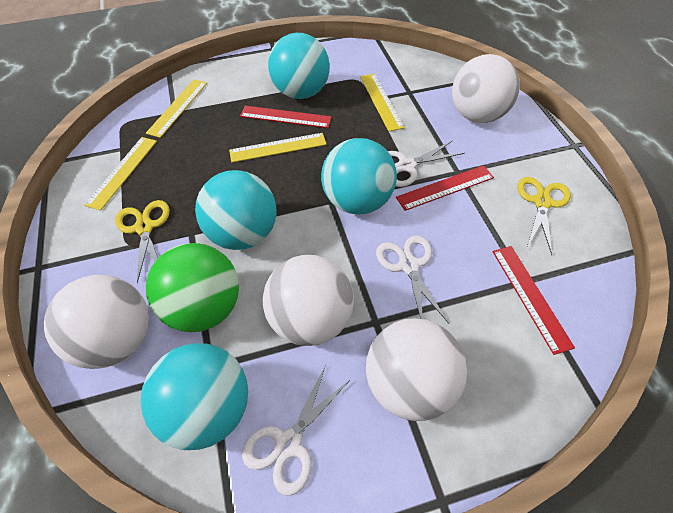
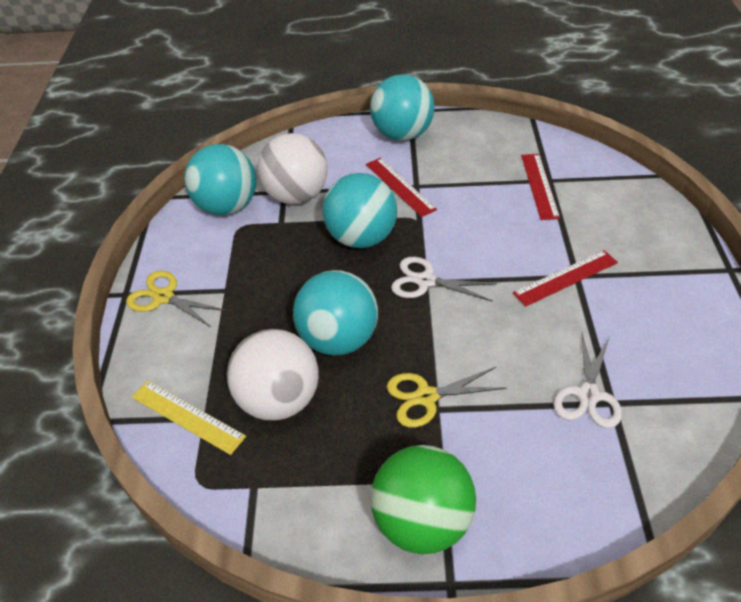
white ball: [44,275,149,369] [263,255,354,346] [366,318,467,421] [452,54,520,123] = 4 -> [227,329,319,420] [257,133,328,205] = 2
white scissors: [242,365,350,496] [376,235,449,323] [388,140,465,187] = 3 -> [391,257,497,302] [553,333,622,428] = 2
yellow ruler: [84,137,157,211] [146,79,207,138] [229,133,327,162] [360,74,405,131] = 4 -> [132,381,246,455] = 1

